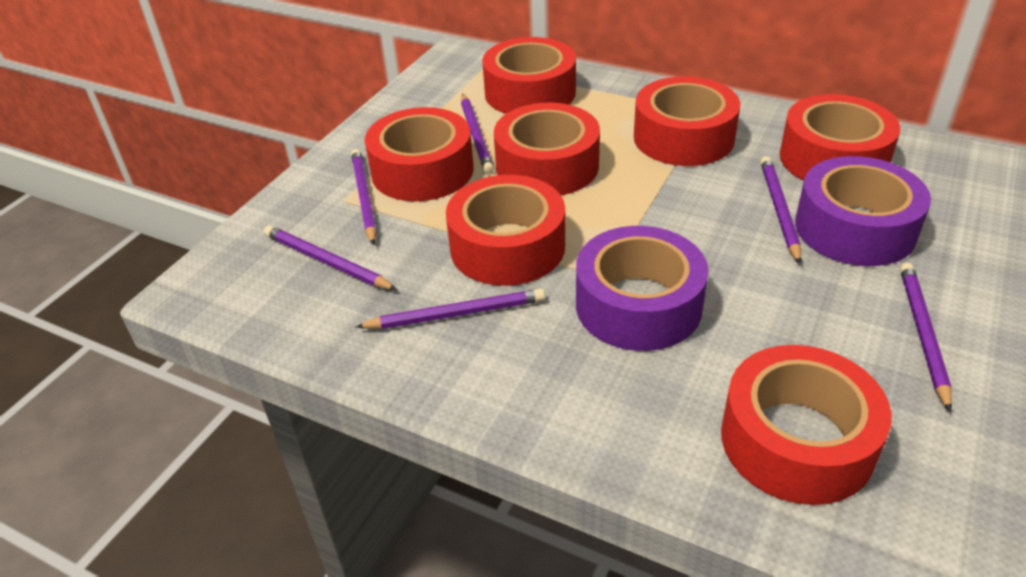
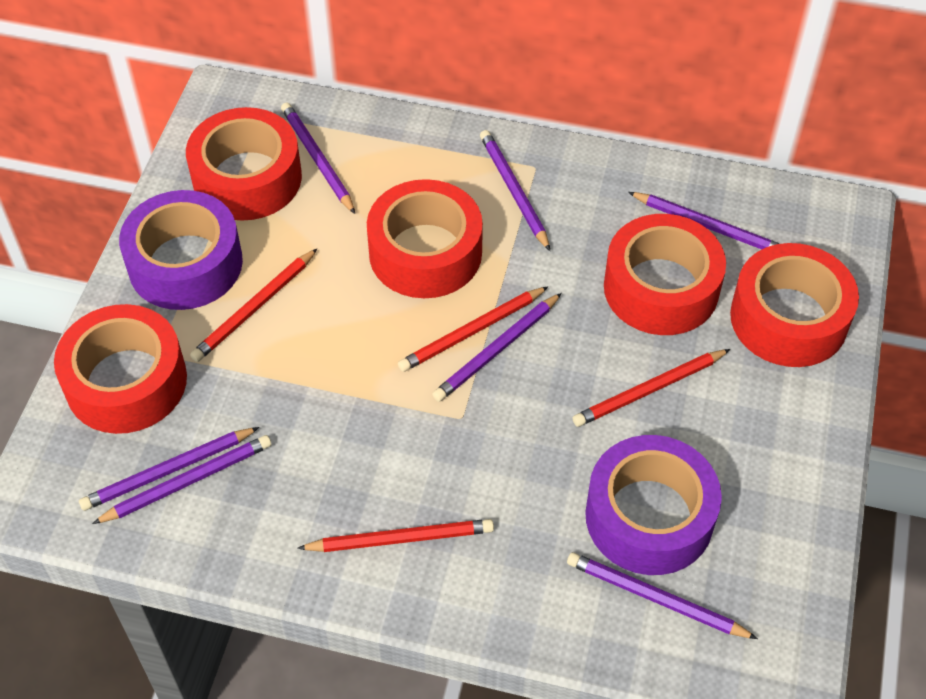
purple pencil: [264,225,397,290] [351,149,377,245] [356,289,545,329] [461,94,494,174] [761,156,801,264] [900,263,952,412] = 6 -> [79,427,259,511] [92,435,271,524] [281,103,355,214] [432,293,562,402] [480,130,550,251] [567,552,758,639] [628,192,780,249] = 7
red pencil: none = 0 -> [190,248,318,362] [297,519,494,552] [398,286,548,372] [572,349,730,427] = 4
red tape: [365,107,474,201] [446,175,565,286] [482,37,576,114] [494,103,600,195] [634,76,740,166] [721,345,892,505] [780,94,900,181] = 7 -> [54,304,187,434] [186,107,302,221] [367,179,483,298] [604,214,726,335] [730,243,859,367] = 5

